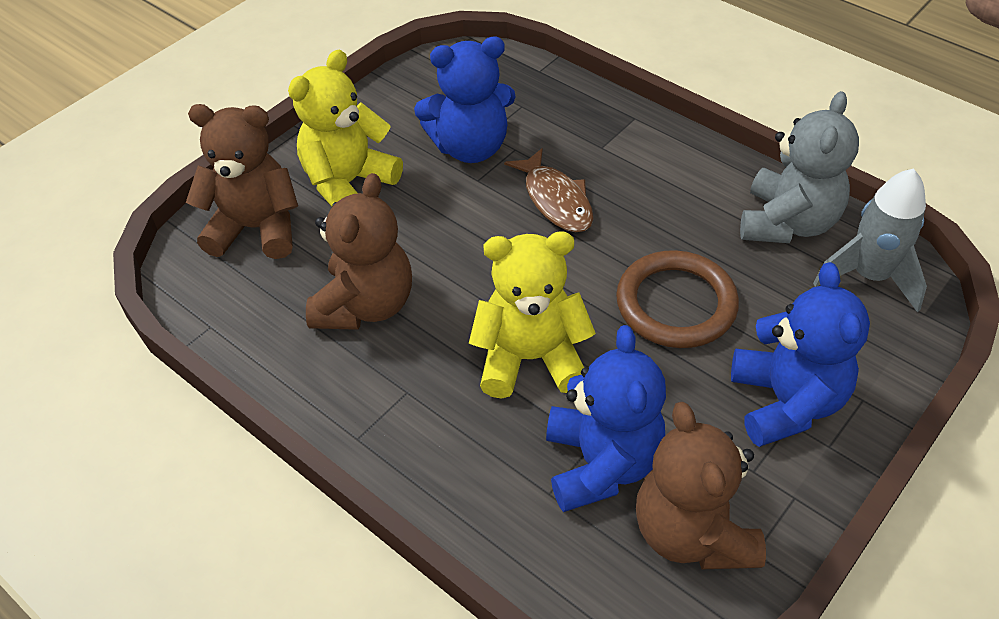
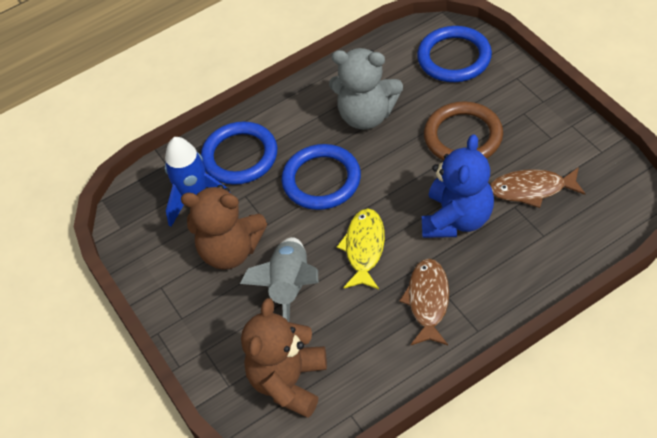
blue ring: none = 0 -> [201,121,277,185] [282,144,361,210] [417,26,492,82] = 3
blue rocket: none = 0 -> [165,137,227,227] = 1
blue teddy bear: [414,36,516,163] [546,325,666,512] [731,262,870,447] = 3 -> [422,134,494,238] = 1
brown fish: [504,148,593,232] = 1 -> [399,258,449,345] [490,167,586,208] = 2
brown teddy bear: [186,104,298,259] [306,173,412,330] [636,402,766,569] = 3 -> [181,185,267,270] [241,298,327,418] = 2
yellow fish: none = 0 -> [337,208,385,289] = 1
yellow teddy bear: [288,50,403,206] [469,231,596,398] = 2 -> none = 0

